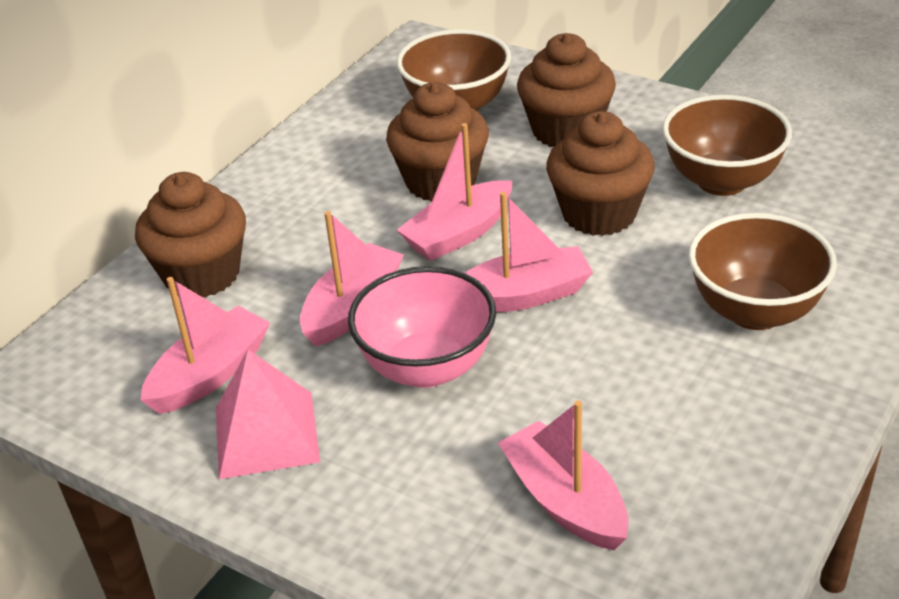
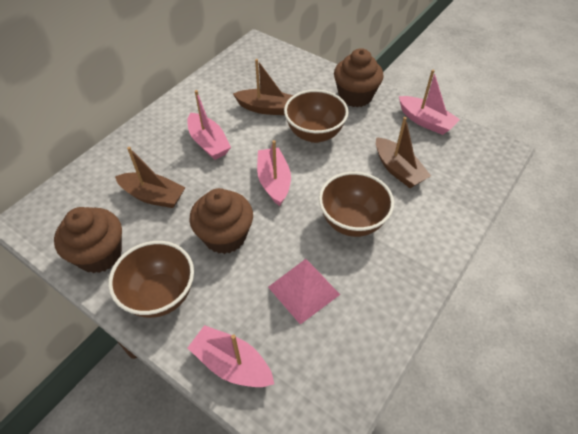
brown boat: none = 0 -> [115,147,185,208] [233,59,293,115] [376,117,431,188] = 3
brown cupcake: [135,172,246,298] [386,82,489,202] [517,33,616,147] [546,111,655,236] = 4 -> [54,207,122,273] [189,188,253,254] [334,48,384,107] = 3
pink boat: [141,277,270,414] [300,211,404,347] [397,123,512,261] [465,192,593,312] [498,400,628,550] = 5 -> [187,90,231,160] [188,325,274,387] [257,140,291,206] [399,70,460,135] = 4
pink bowl: [348,266,496,388] = 1 -> none = 0

